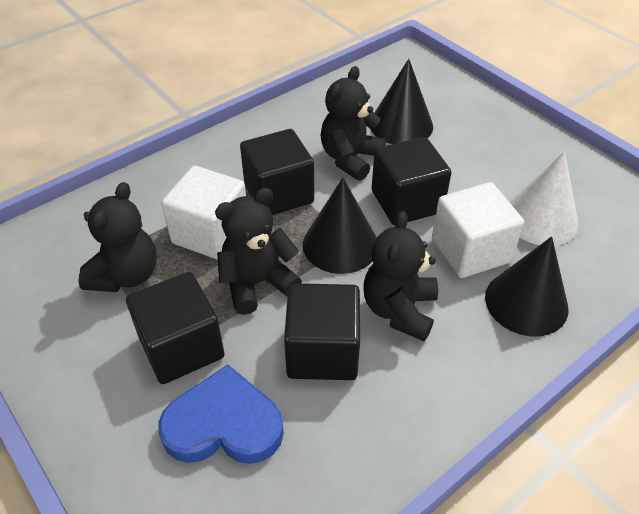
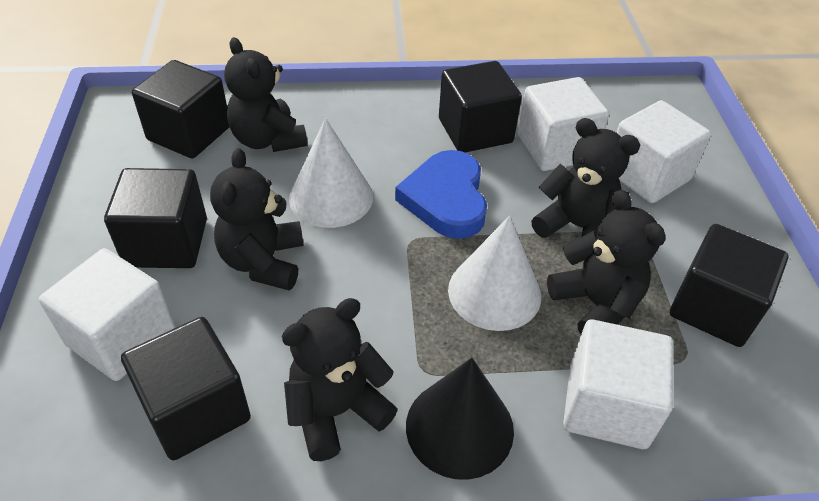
black cone: [303,178,376,274] [371,59,433,144] [485,236,568,336] = 3 -> [406,358,514,480] = 1
black cube: [126,272,224,384] [240,129,314,215] [284,283,360,380] [372,137,451,225] = 4 -> [104,168,207,268] [121,317,251,461] [132,60,230,159] [439,61,522,153] [669,224,789,347] = 5
black teddy bear: [78,182,157,292] [215,188,302,315] [321,66,386,181] [363,211,438,341] = 4 -> [210,148,304,290] [224,37,308,152] [282,298,398,461] [531,118,640,238] [547,190,665,334] = 5
white cone: [509,151,578,246] = 1 -> [289,118,373,228] [448,216,541,331] = 2
white cube: [161,166,246,260] [432,182,524,278] = 2 -> [39,248,175,381] [518,77,609,171] [563,319,673,449] [616,100,711,203] = 4

